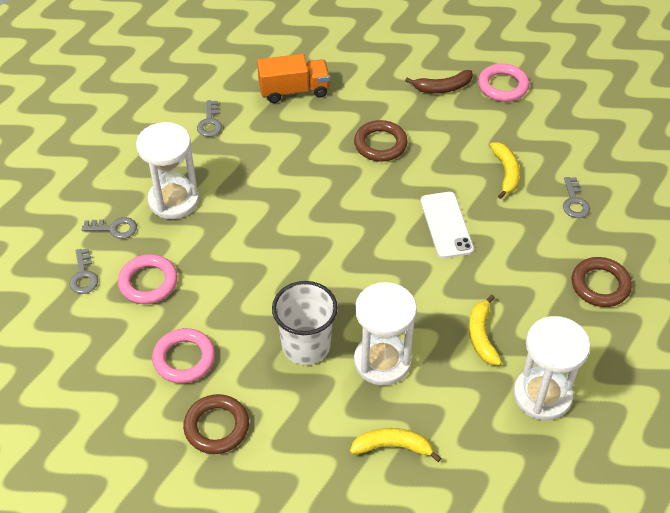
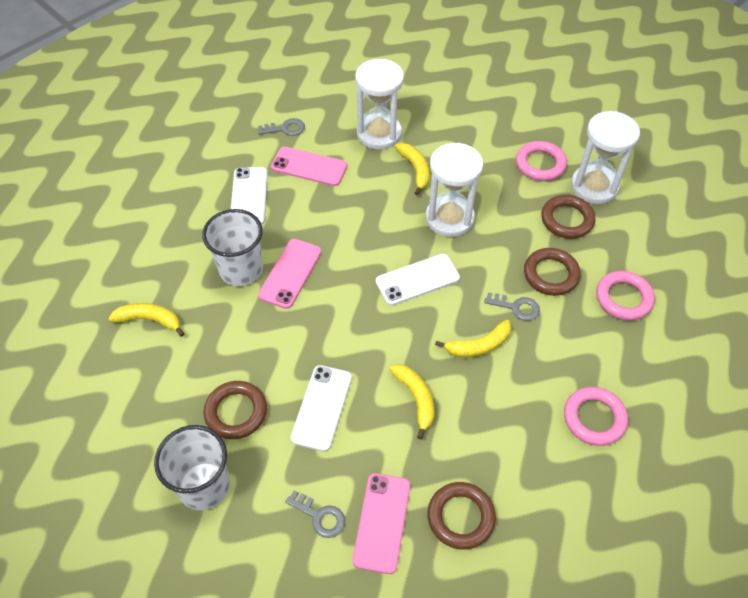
brown banana: [405,70,473,93] = 1 -> none = 0
brown ring: [183,394,249,454] [354,120,408,162] [572,257,632,307] = 3 -> [204,381,267,439] [427,482,496,549] [524,248,581,296] [541,195,596,239] = 4
grey key: [69,248,98,294] [82,217,137,239] [197,100,222,137] [563,177,590,218] = 4 -> [258,118,305,136] [285,490,345,538] [484,292,540,321] = 3
orange truck: [257,54,330,103] = 1 -> none = 0
pink phone: none = 0 -> [258,239,322,309] [271,147,347,186] [352,473,410,574] = 3
white cup: [272,281,338,365] = 1 -> [154,425,230,510] [202,209,263,286] = 2
white phone: [420,192,474,258] = 1 -> [231,167,268,225] [291,365,352,452] [376,254,460,306] = 3
yellow banana: [350,428,441,462] [469,295,502,365] [490,142,520,199] = 3 -> [108,303,185,337] [389,364,434,439] [395,143,430,195] [435,320,511,358] = 4

